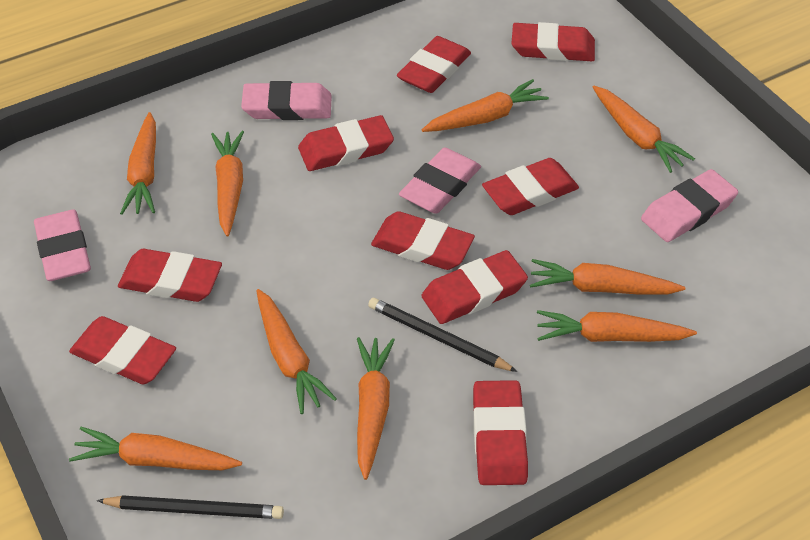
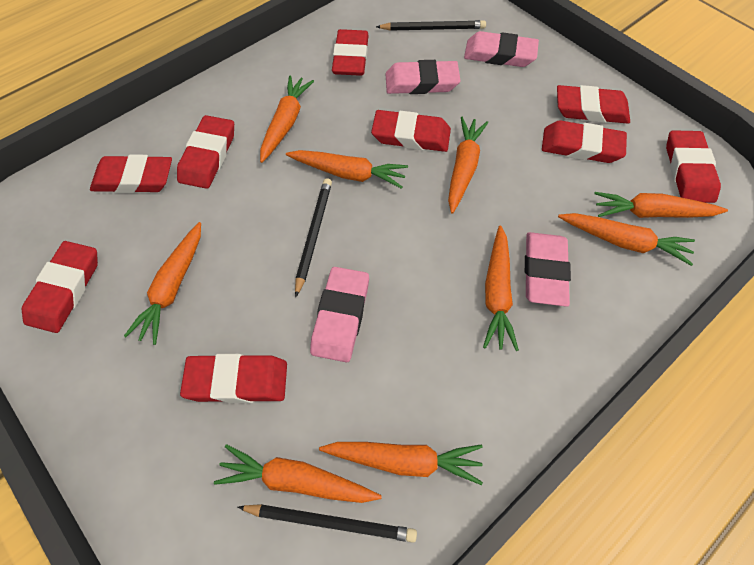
black pencil: [97,495,284,519] [368,298,518,372] = 2 -> [238,504,417,543] [295,178,332,297] [376,20,486,31] = 3

